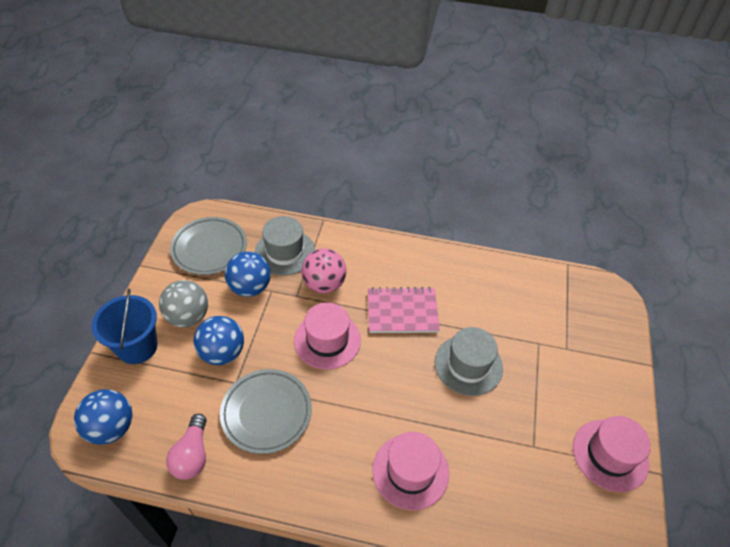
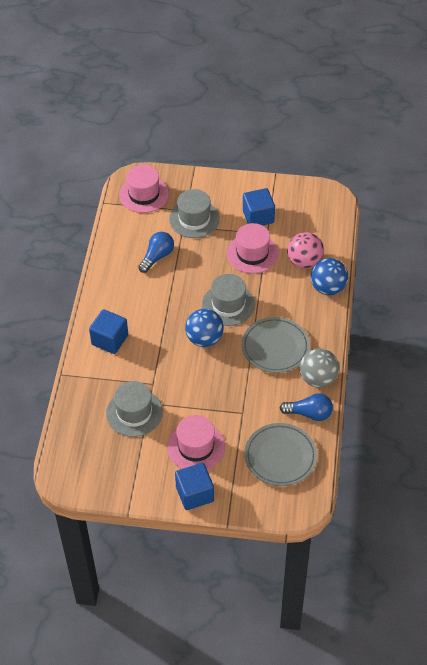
blue ball: [74,389,133,445] [194,316,244,365] [225,251,271,297] = 3 -> [185,309,224,347] [311,258,348,295] = 2
blue bucket: [92,289,157,364] = 1 -> none = 0
blue cube: none = 0 -> [89,309,128,354] [175,463,214,510] [243,188,275,226] = 3
blue light bulb: none = 0 -> [138,232,174,273] [280,393,333,421] = 2
grey hat: [255,216,315,276] [435,327,503,396] = 2 -> [106,381,163,437] [169,189,220,238] [202,274,255,326] = 3
pink light bulb: [166,414,207,480] = 1 -> none = 0
pink notebook: [368,287,440,333] = 1 -> none = 0

